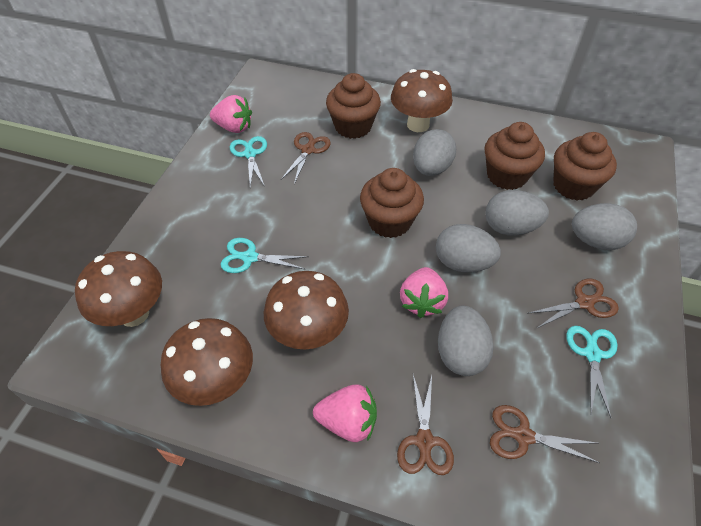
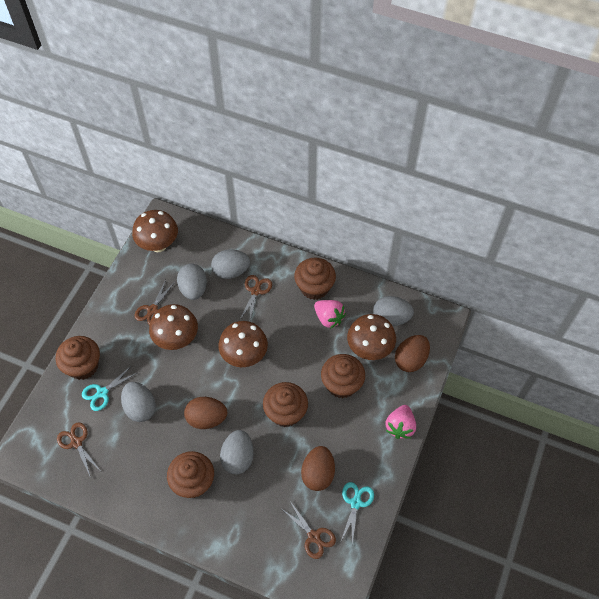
brown cupcake: [326,73,381,139] [360,168,424,238] [484,122,545,190] [553,132,617,201] = 4 -> [56,336,100,380] [167,451,214,498] [263,382,308,427] [294,258,336,300] [321,354,365,398] = 5
brown egg: none = 0 -> [184,397,227,429] [301,446,335,491] [395,335,430,372] = 3
pink strawberry: [210,95,252,133] [313,385,377,442] [400,267,448,318] = 3 -> [314,300,346,329] [386,405,416,439] = 2
turquoise scissors: [220,238,309,273] [230,136,267,187] [566,326,617,418] = 3 -> [82,365,137,411] [340,482,374,544] = 2

